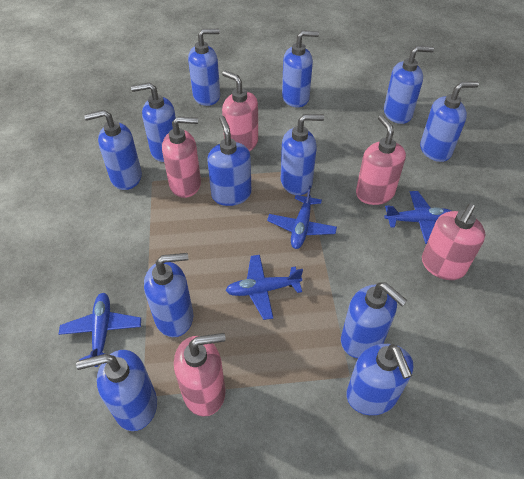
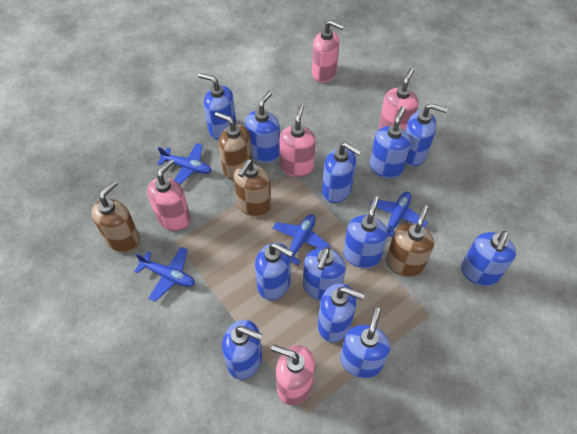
brown soap dispenser: none = 0 -> [91,181,140,252] [215,112,252,180] [233,159,271,217] [386,205,434,277] = 4

